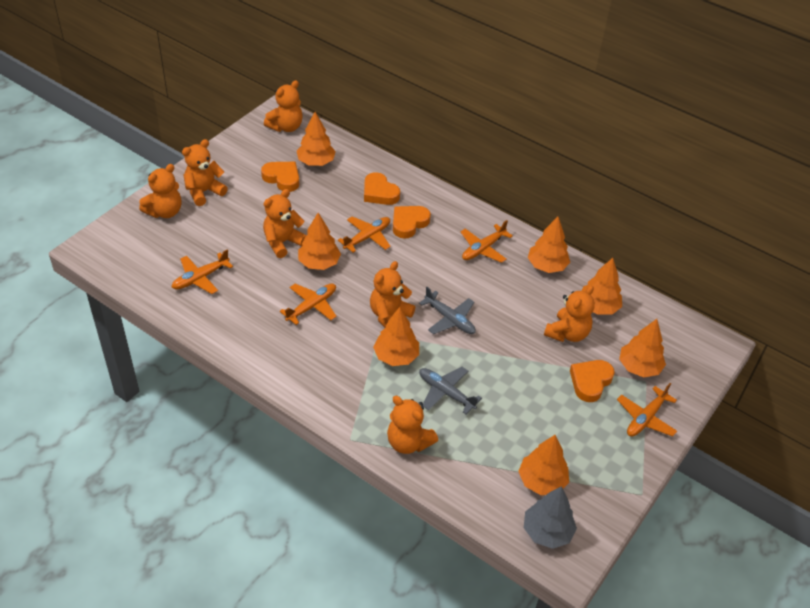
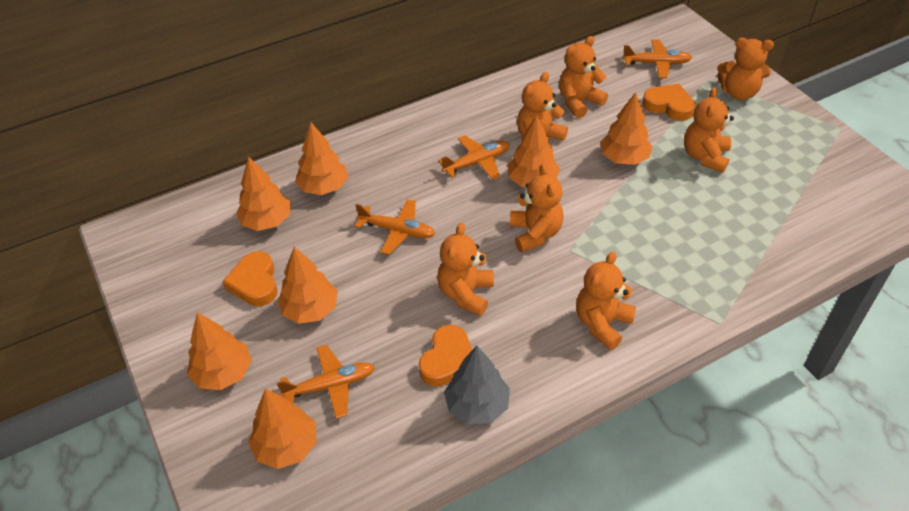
grey plane: [419,287,476,334] [419,367,482,414] = 2 -> none = 0
orange heart: [261,162,299,192] [364,172,400,205] [393,206,431,239] [570,360,615,402] = 4 -> [222,251,278,306] [419,325,472,387] [642,84,695,121] = 3
orange plane: [171,249,233,294] [280,284,337,325] [338,216,391,253] [461,220,513,263] [617,383,677,437] = 5 -> [277,345,375,419] [355,199,435,255] [438,135,509,180] [622,39,692,78] = 4

